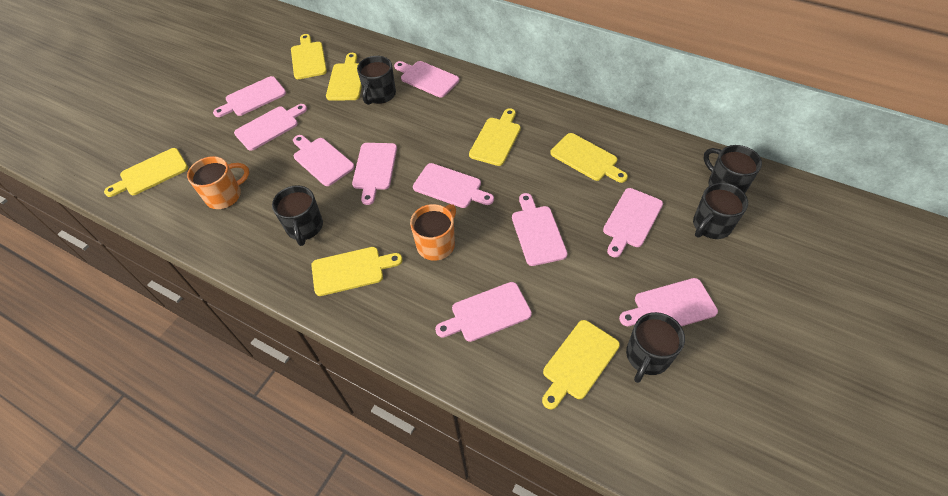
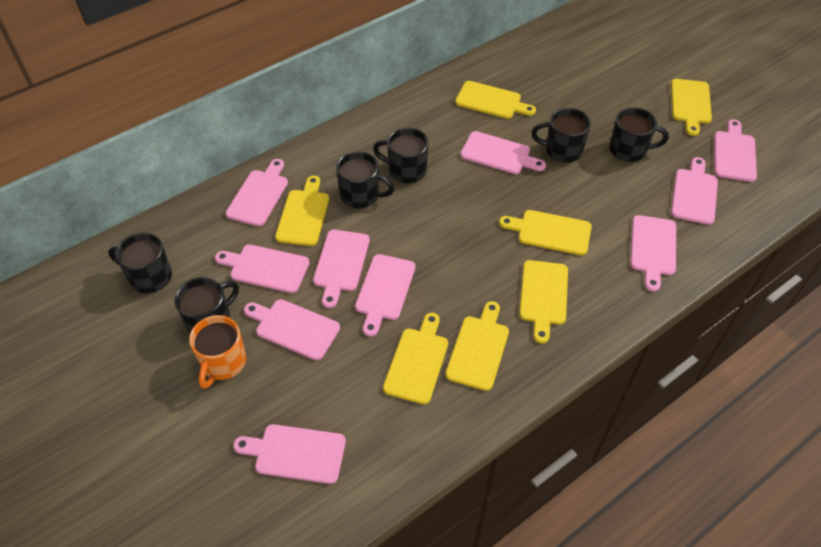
black mug: [272,185,323,246] [357,56,396,105] [626,312,685,383] [693,183,748,239] [704,145,762,193] = 5 -> [108,233,172,293] [175,277,239,333] [336,152,394,209] [373,128,429,184] [531,108,591,163] [610,107,669,162] = 6
orange mug: [187,156,249,209] [410,204,456,261] = 2 -> [189,315,246,389] = 1

